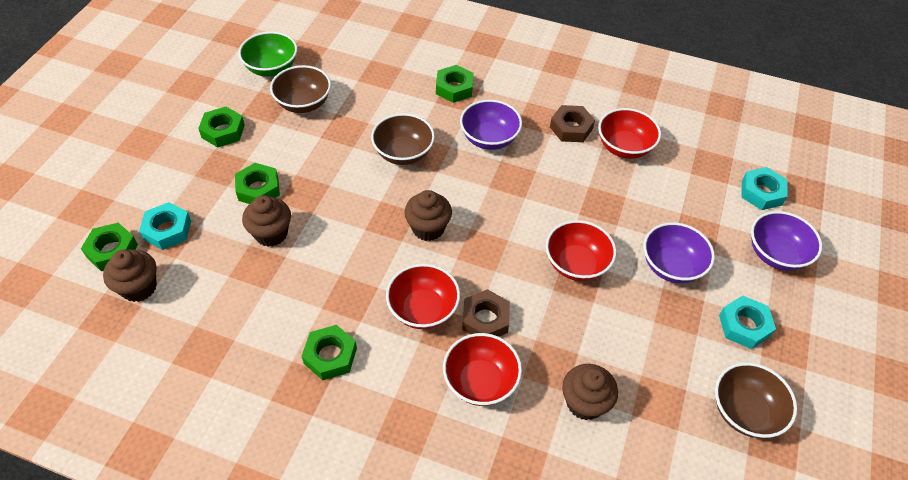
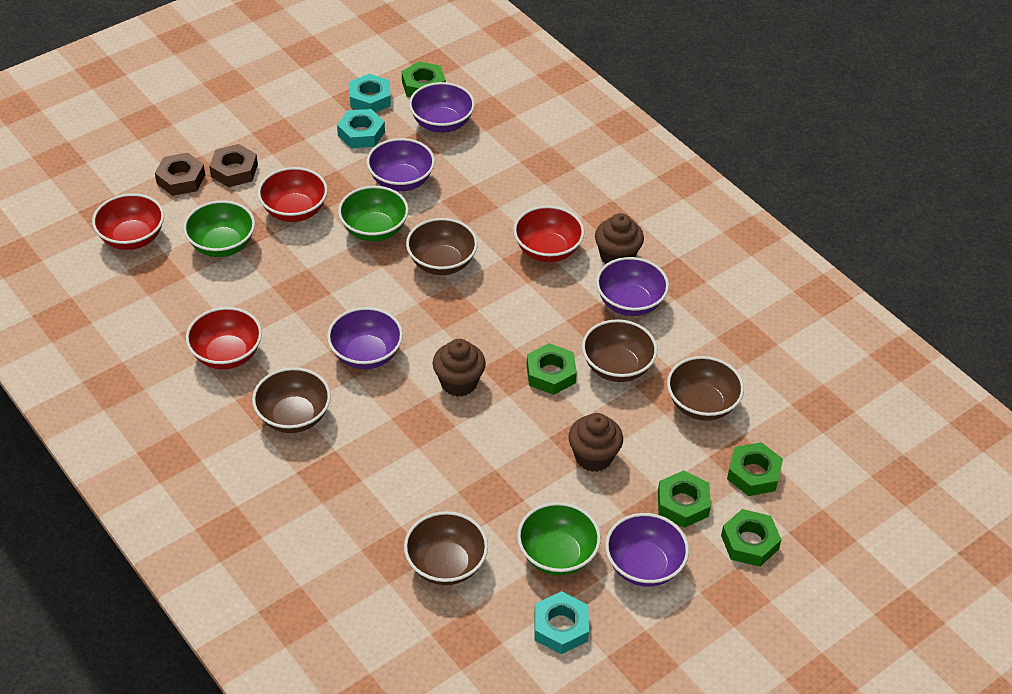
brown bowl: [270,65,331,113] [371,113,435,165] [715,362,797,438] = 3 -> [252,367,331,433] [404,511,488,585] [406,218,478,275] [582,319,657,382] [667,356,744,421] = 5
brown cupcake: [103,250,157,302] [242,195,291,247] [404,190,452,241] [562,364,618,420] = 4 -> [433,339,486,397] [568,413,623,472] [595,213,644,264] = 3
green bowl: [238,32,297,77] = 1 -> [183,200,255,257] [338,186,409,241] [517,502,601,575] = 3
purple bowl: [460,100,522,150] [644,222,715,283] [751,211,822,271] = 3 -> [327,307,403,369] [367,138,435,191] [409,82,475,133] [596,257,669,316] [605,513,689,587] = 5

